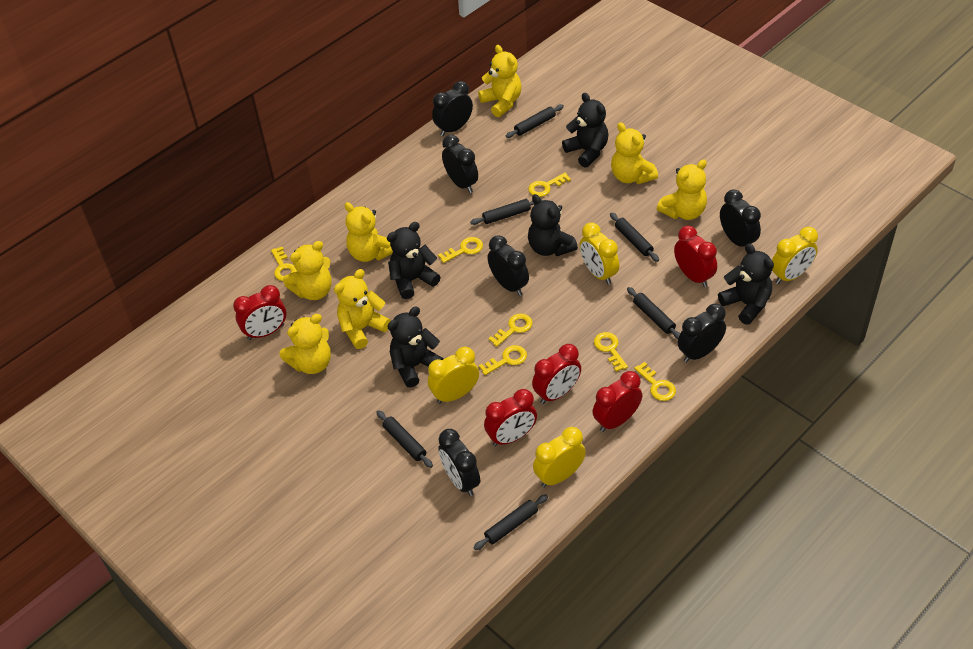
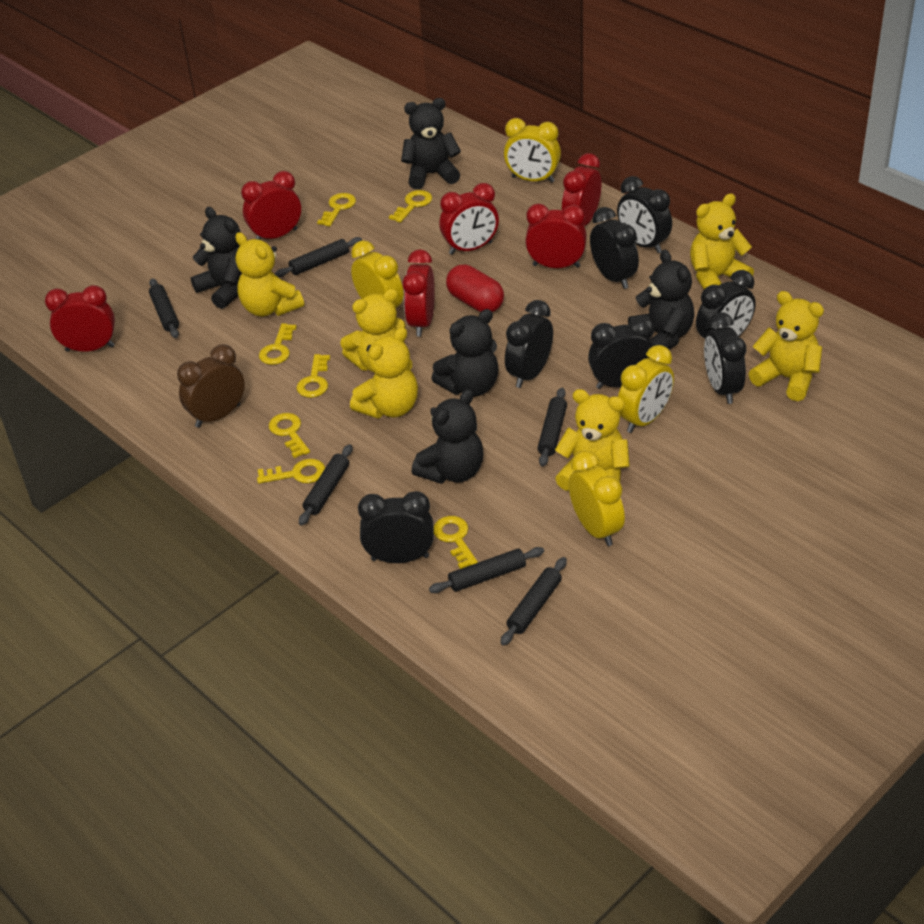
black clock: [432,81,473,136] [438,429,480,496] [442,135,478,193] [488,235,529,296] [678,304,726,363] [720,189,761,247] = 6 -> [358,491,434,563] [505,300,553,388] [588,316,654,389] [590,207,639,289] [617,176,672,253] [696,270,756,339] [704,312,746,404] = 7
brown clock: none = 0 -> [177,344,245,428] = 1
red capsule: none = 0 -> [446,265,504,312] = 1
red clock: [233,285,286,340] [484,389,537,446] [532,344,581,404] [593,371,642,432] [674,226,717,287] = 5 -> [45,285,115,352] [241,171,301,240] [403,249,435,336] [439,183,499,255] [525,204,587,268] [562,153,601,226] = 6
yellow teddy bear: [280,314,331,374] [283,241,332,300] [334,269,391,349] [345,202,393,262] [478,45,522,117] [611,122,658,184] [657,160,707,220] = 7 -> [235,232,304,316] [340,289,406,372] [350,327,418,418] [555,389,630,491] [690,194,754,289] [749,291,824,401] = 6

